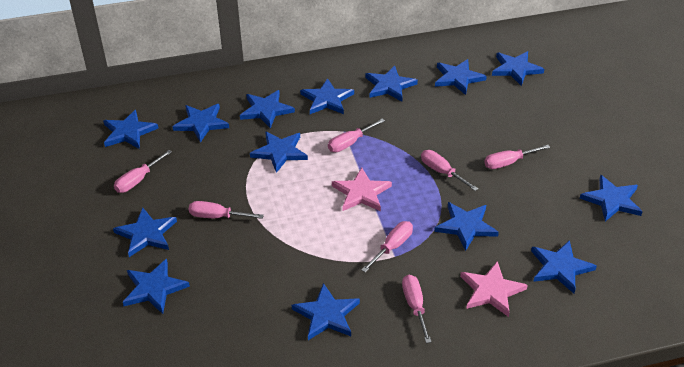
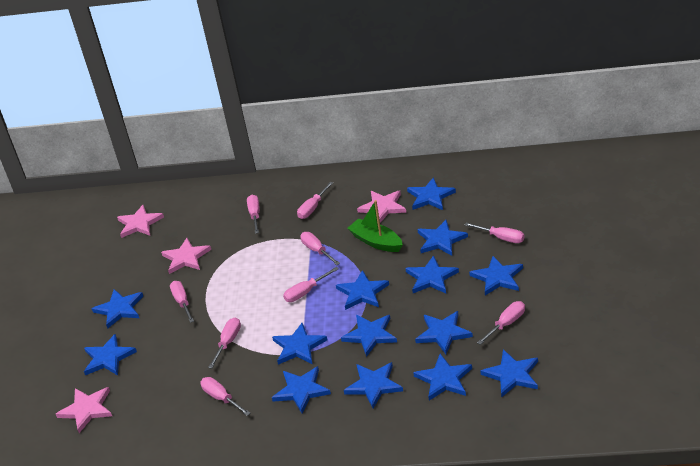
green boat: none = 0 -> [347,200,403,252] = 1
pink screwdriver: [114,150,172,193] [189,201,264,219] [328,119,385,152] [361,221,413,273] [402,275,431,343] [421,150,478,191] [484,145,550,169] = 7 -> [170,281,194,323] [200,377,250,416] [208,317,241,368] [247,195,260,234] [283,267,339,302] [297,182,333,219] [300,232,340,265] [465,223,524,243] [477,301,525,345] = 9
pink star: [332,167,392,211] [460,261,528,317] = 2 -> [56,387,112,433] [117,205,164,238] [161,238,211,274] [357,191,406,223] = 4

